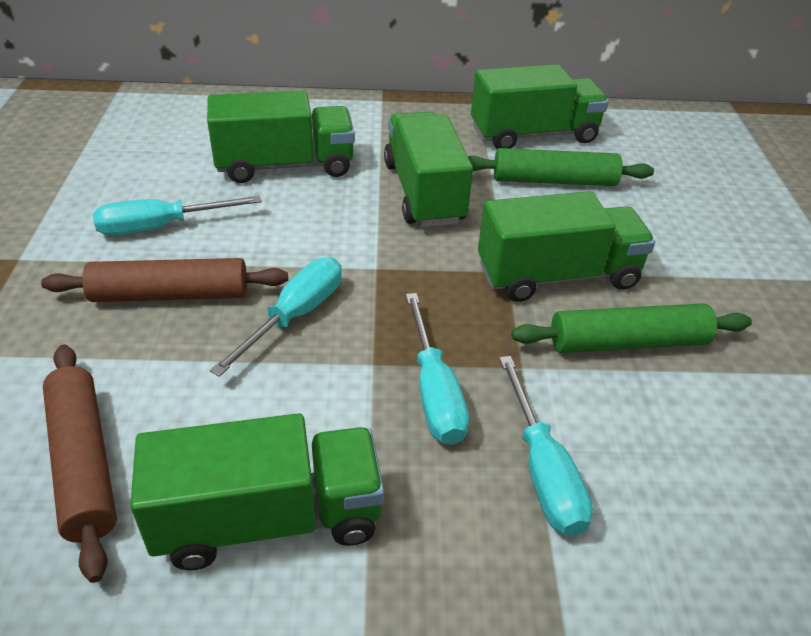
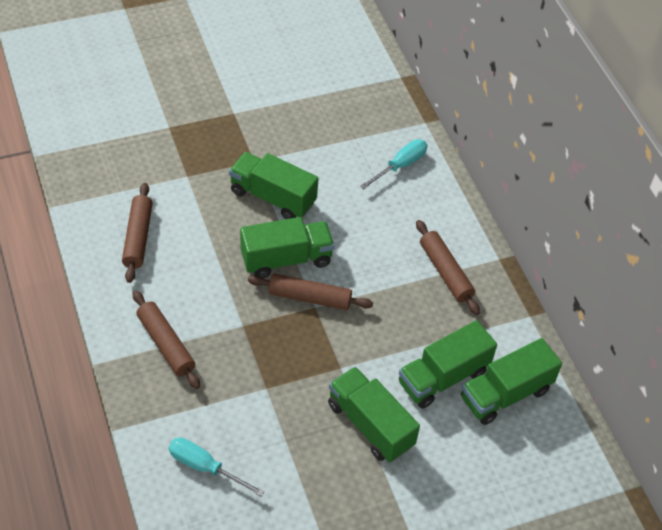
brown rolling pin: [41,258,288,302] [43,344,117,583] = 2 -> [122,183,153,283] [133,290,200,389] [248,273,373,310] [416,220,480,315] = 4
green rolling pin: [468,148,654,186] [511,303,752,353] = 2 -> none = 0
turquoise screwdriver: [93,196,262,235] [210,257,342,377] [406,293,469,445] [499,356,593,536] = 4 -> [169,438,265,496] [360,139,427,189] = 2

